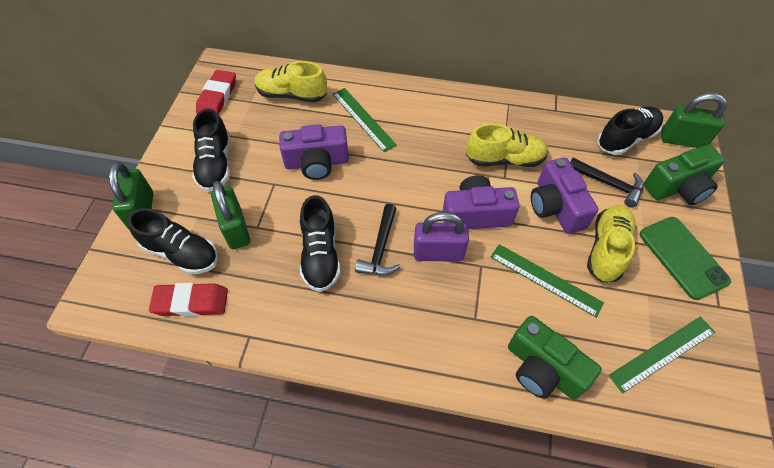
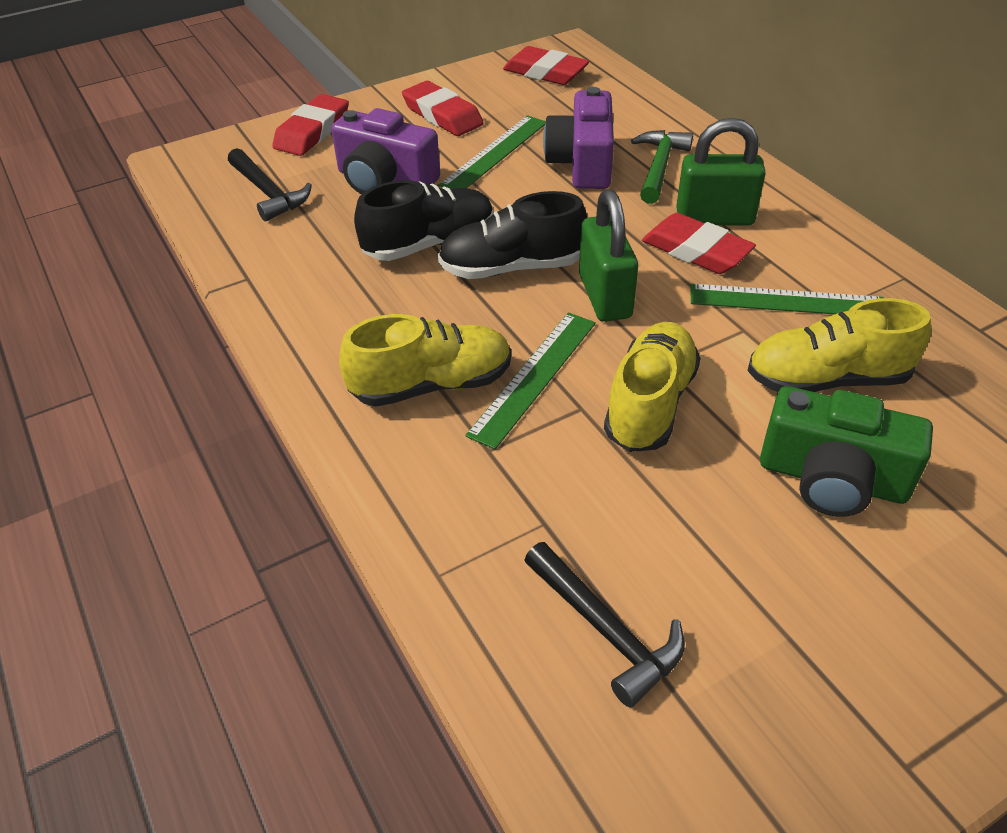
black shoe: [127,208,218,274] [192,109,230,192] [300,195,341,292] [597,106,663,155] = 4 -> [354,180,493,261] [438,191,587,279] = 2
green camera: [508,316,601,400] [644,145,725,205] = 2 -> [760,386,933,517] = 1
green hammer: none = 0 -> [631,130,693,204] = 1
green padlock: [109,162,153,229] [211,181,250,249] [661,93,727,148] = 3 -> [579,190,638,322] [676,118,766,226] = 2
green phone: [639,217,731,300] = 1 -> none = 0
purple camera: [279,124,349,180] [442,175,520,229] [531,157,598,234] = 3 -> [331,108,440,194] [543,87,614,189] = 2
purple padlock: [414,212,469,262] = 1 -> none = 0
red eraser: [149,283,228,317] [196,70,236,115] = 2 -> [272,94,349,156] [402,81,484,136] [503,46,590,85] [642,213,756,274] = 4

